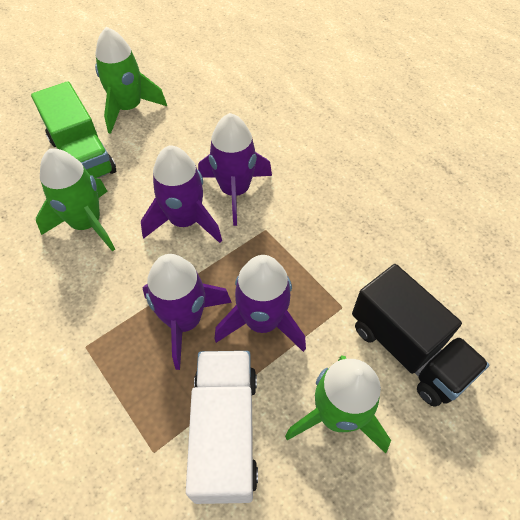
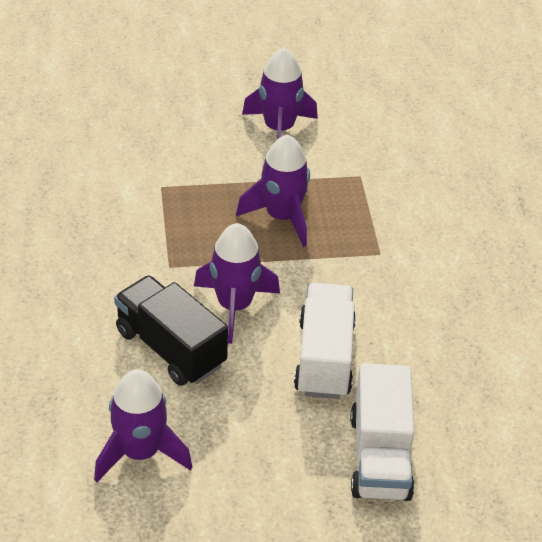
green rocket: [36,149,115,251] [95,27,167,134] [285,356,391,454] = 3 -> none = 0
green truck: [31,81,116,178] = 1 -> none = 0
white truck: [186,351,258,504] = 1 -> [294,283,356,399] [350,363,414,501] = 2

